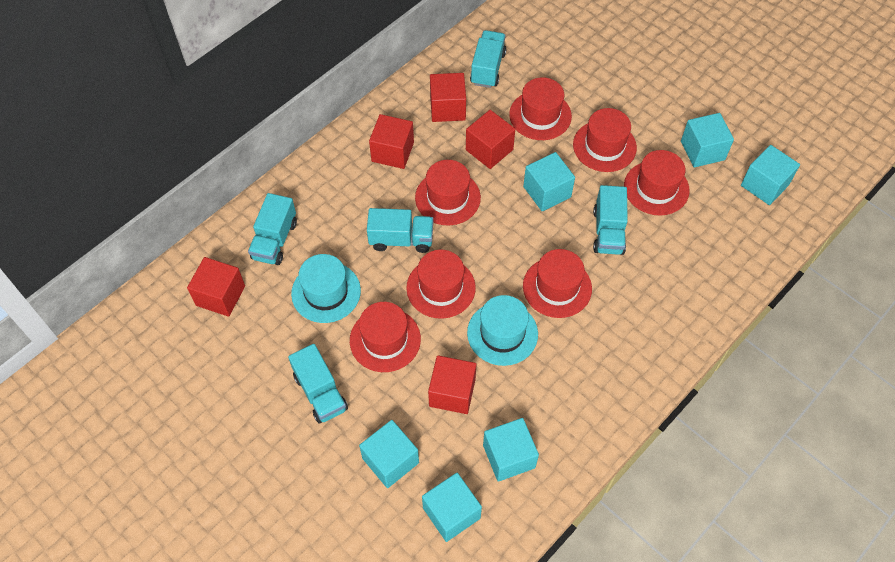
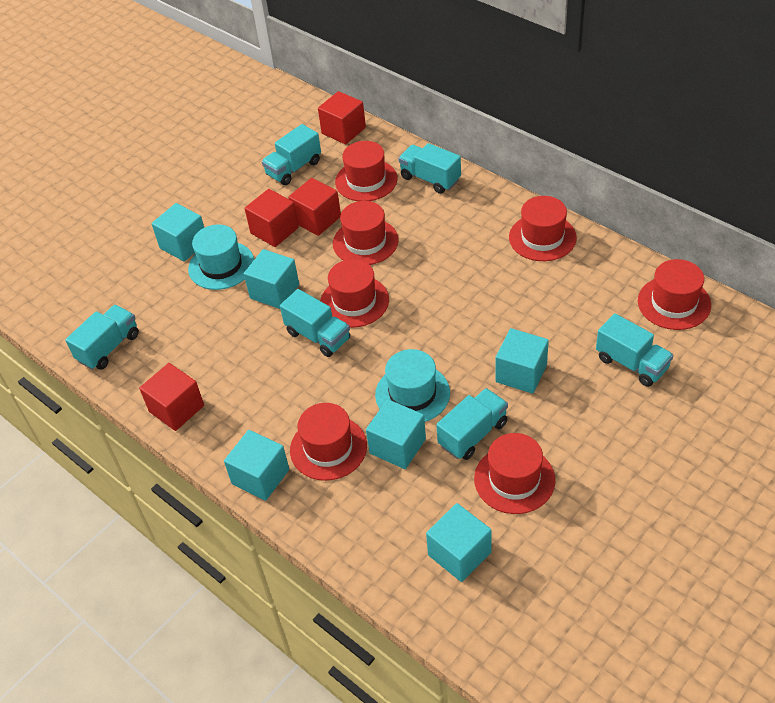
red cube: [187,257,245,317] [369,114,414,169] [428,355,476,414] [430,73,466,122] [466,110,515,169] = 5 -> [139,363,204,431] [245,189,299,247] [288,178,341,236] [318,91,366,144] = 4
turquoise truck: [248,193,297,265] [288,344,348,424] [367,208,433,253] [470,30,506,88] [593,185,628,255] = 5 -> [65,305,139,370] [262,124,321,185] [280,289,350,357] [398,143,461,194] [436,388,508,460] [596,313,673,387] = 6

